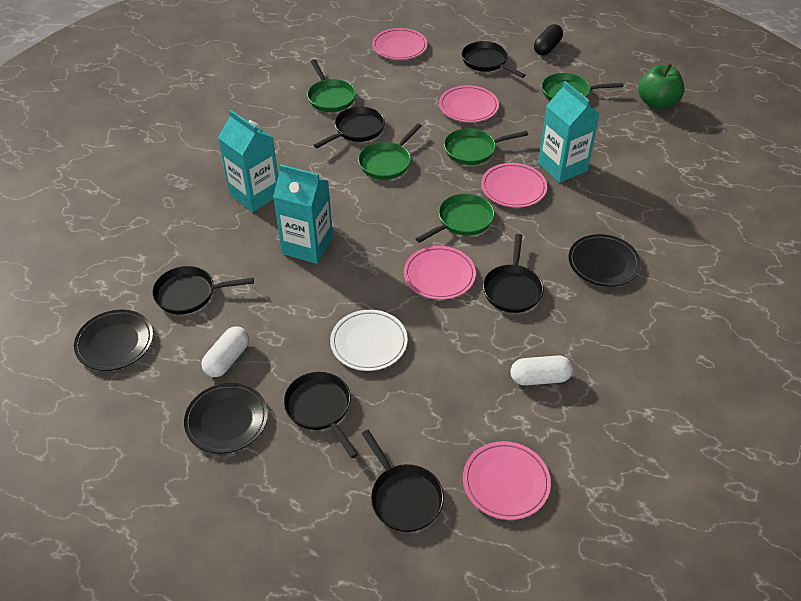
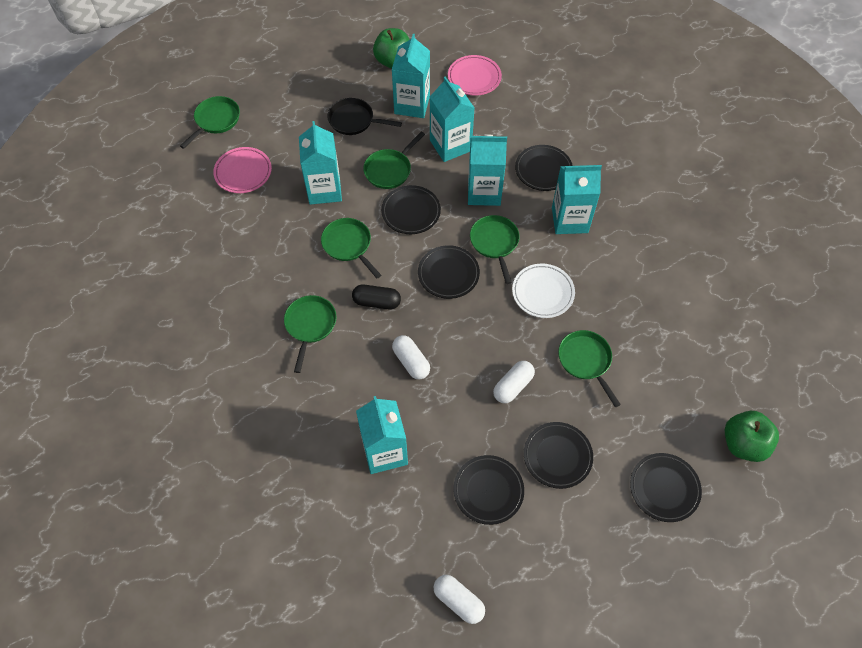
black pan: [152,266,254,314] [283,372,358,458] [314,107,385,148] [361,430,444,532] [462,41,526,78] [483,234,544,313] = 6 -> [327,98,402,135] = 1
black plate: [74,310,153,371] [184,383,268,454] [569,234,641,287] = 3 -> [381,185,441,234] [418,245,480,299] [453,455,524,525] [515,145,573,191] [524,422,593,489] [630,453,702,522] = 6
green apple: [638,63,684,109] = 1 -> [373,28,410,68] [725,411,779,462] = 2
green pan: [307,60,356,112] [358,123,422,180] [415,194,495,243] [444,128,528,165] [542,73,623,101] = 5 -> [180,96,240,149] [284,295,337,373] [321,218,381,278] [363,132,425,189] [470,215,520,284] [558,330,621,407] = 6
pink plate: [372,28,428,60] [404,246,476,300] [439,85,499,123] [463,441,551,520] [481,163,547,208] = 5 -> [213,147,272,193] [448,55,502,96] = 2
turquoise carton: [218,110,278,212] [273,164,333,264] [538,81,600,183] = 3 -> [299,121,342,205] [356,396,408,474] [392,34,430,118] [430,76,474,162] [468,135,507,206] [552,165,602,234] = 6
white capsule: [201,326,249,377] [511,355,573,386] = 2 -> [392,335,430,379] [434,575,485,624] [493,361,535,403] = 3

